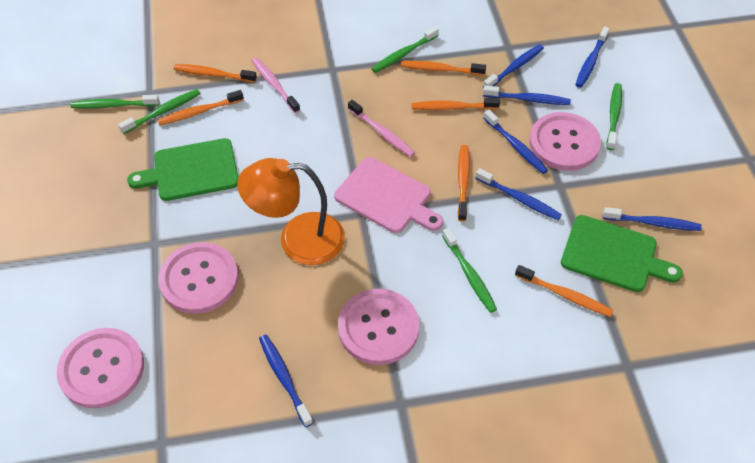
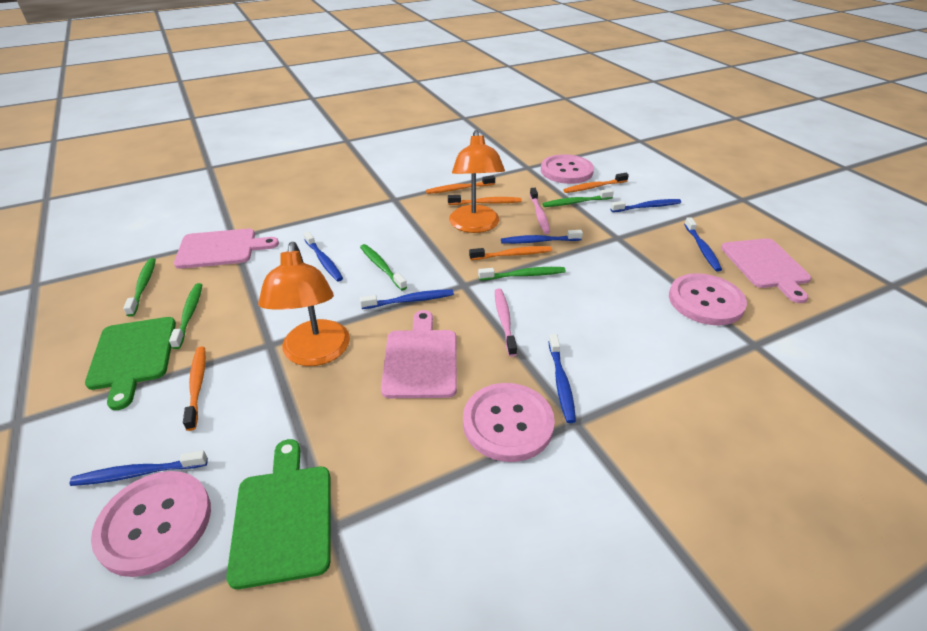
orange lamp: [237,158,345,265] = 1 -> [258,242,350,366] [449,130,505,233] = 2
orange toothbrush: [157,90,244,126] [174,64,257,83] [401,61,486,76] [412,98,500,110] [458,145,470,221] [515,265,613,317] = 6 -> [183,346,206,431] [426,175,495,194] [448,195,522,205] [469,246,552,260] [563,173,629,193] = 5
pink cutting board: [334,157,443,233] = 1 -> [174,229,279,269] [381,310,457,398] [721,238,811,303] = 3

